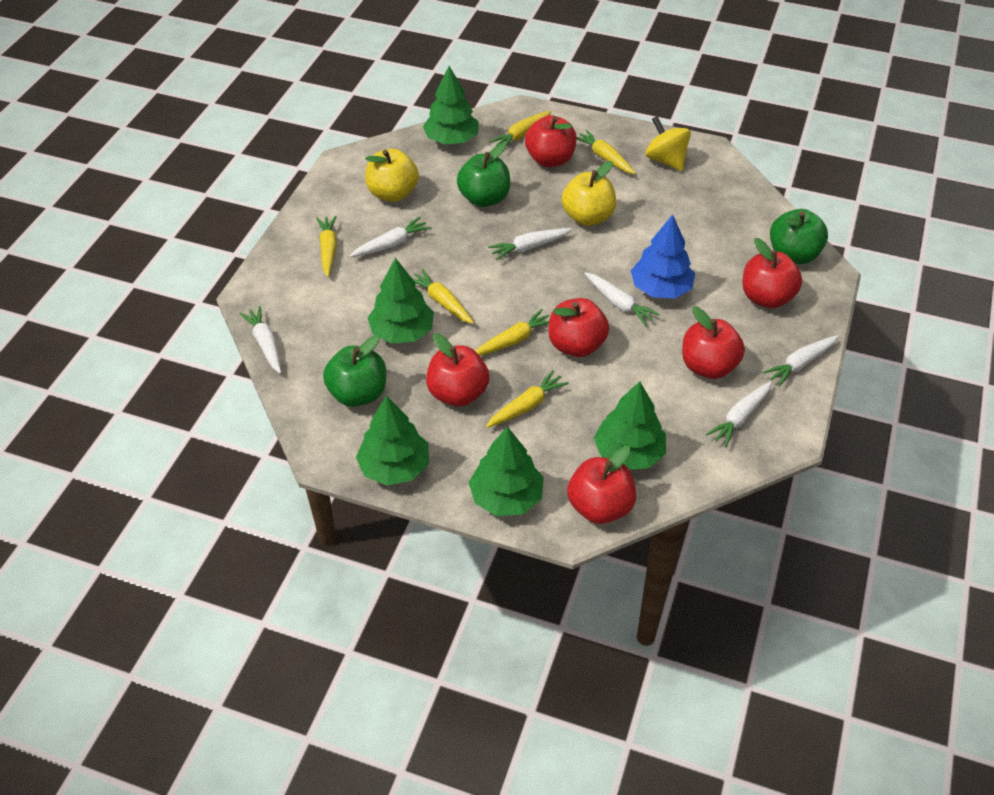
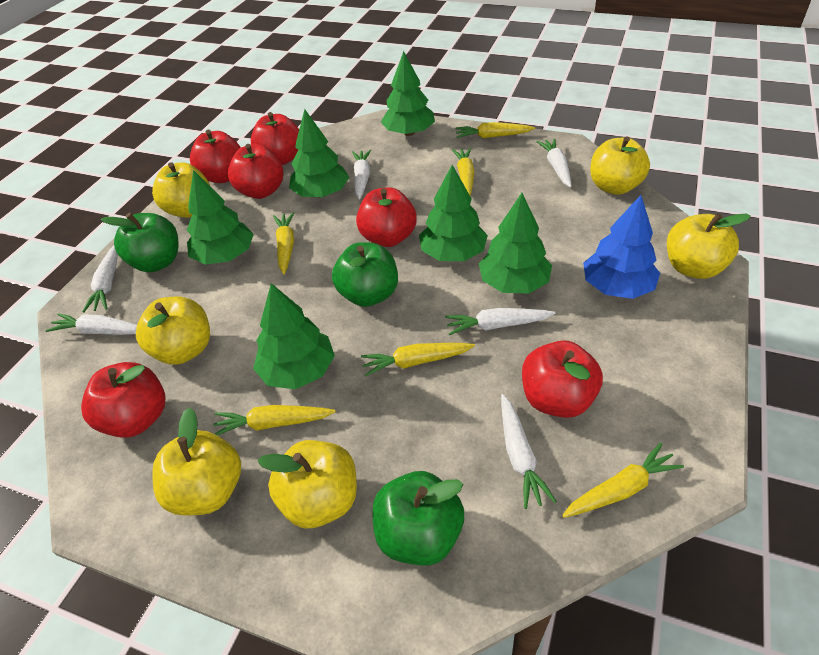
green tree: [356,396,429,486] [368,258,434,344] [423,66,479,144] [469,426,544,516] [594,381,666,470] = 5 -> [187,170,254,265] [253,283,335,389] [289,109,349,197] [381,51,435,136] [419,165,488,261] [479,193,552,294] = 6
yellow apple: [365,149,419,202] [562,161,616,226] = 2 -> [136,296,210,365] [152,162,210,218] [152,408,241,516] [258,440,357,528] [590,136,650,195] [667,213,751,279] = 6
yellow spinning top: [645,116,691,171] = 1 -> none = 0

